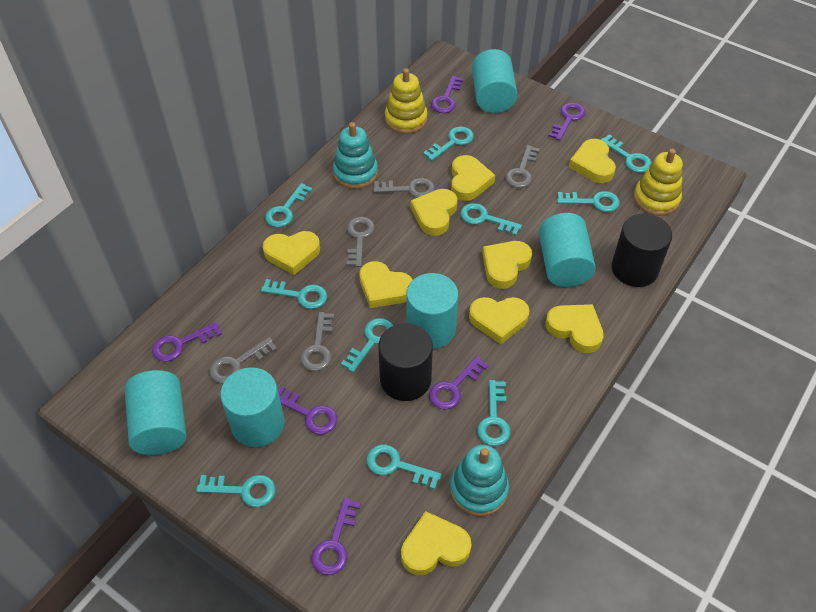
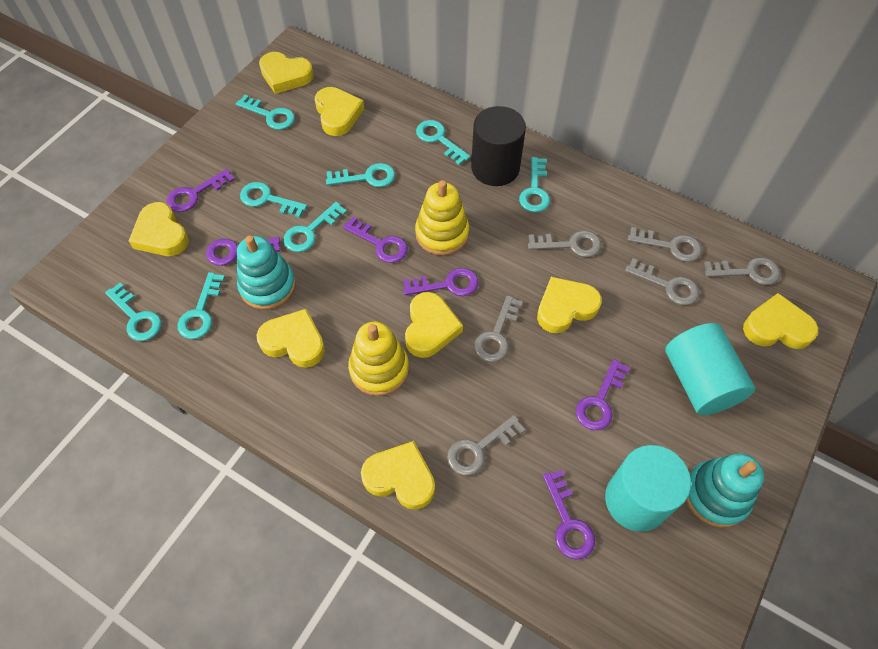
black cylinder: [378,323,433,401] [611,214,672,287] = 2 -> [471,106,526,186] = 1
grey key: [209,337,277,383] [300,312,334,371] [347,217,375,267] [373,178,435,198] [505,145,540,188] = 5 -> [447,415,525,476] [474,295,523,362] [528,231,601,257] [625,258,699,305] [628,227,702,262] [704,257,780,285] = 6
turquoise cylinder: [125,370,186,455] [220,367,284,447] [406,273,458,349] [472,49,517,113] [539,213,596,287] = 5 -> [605,445,691,532] [665,323,755,415] = 2
turquoise key: [196,475,275,507] [261,279,327,309] [265,183,313,227] [341,318,393,373] [366,445,442,490] [423,126,474,161] [460,203,522,236] [478,380,510,446] [557,191,620,212] [601,134,652,173] = 10 -> [105,283,161,341] [178,272,225,339] [236,95,295,130] [240,182,307,218] [283,202,347,252] [326,163,395,187] [416,120,471,165] [519,157,550,212] = 8
yellow heart: [263,231,320,275] [359,261,413,308] [401,511,471,575] [410,189,458,236] [451,155,495,201] [469,297,530,344] [482,241,532,289] [546,304,604,353] [569,139,616,183] = 9 -> [129,202,189,256] [257,309,325,368] [259,52,314,94] [315,87,364,136] [361,441,435,510] [405,292,463,358] [537,277,602,333] [743,293,818,349] = 8

